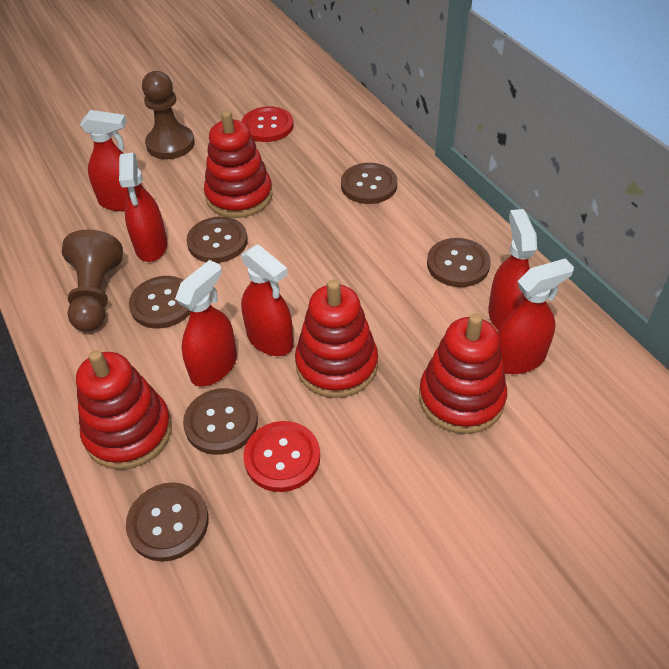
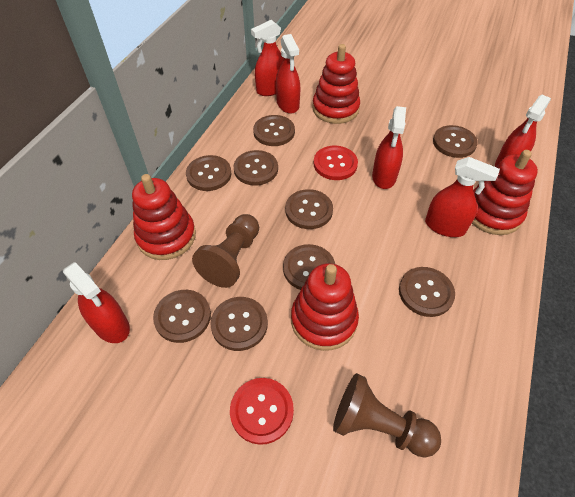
brown button: [126,482,209,562] [129,276,190,329] [183,388,258,455] [187,217,248,263] [341,163,397,204] [427,238,491,287] = 6 -> [153,290,211,343] [186,155,231,191] [210,297,268,351] [233,150,278,186] [253,115,295,146] [283,244,335,290] [285,189,333,229] [399,267,455,317] [433,125,478,158] = 9

